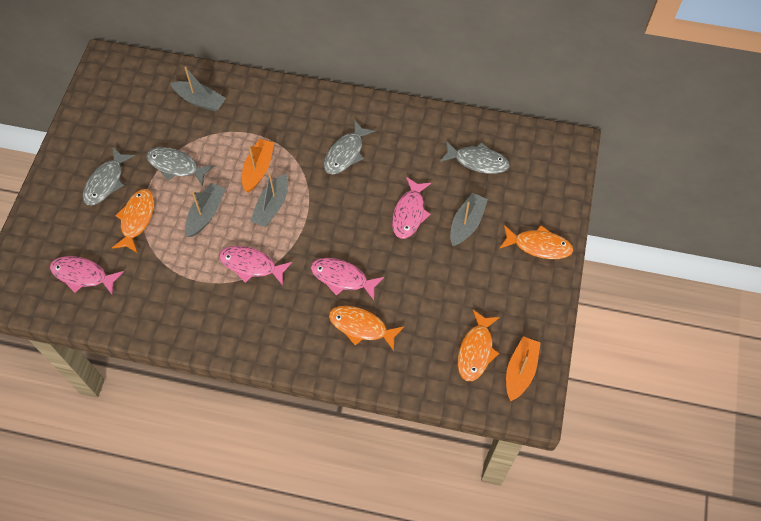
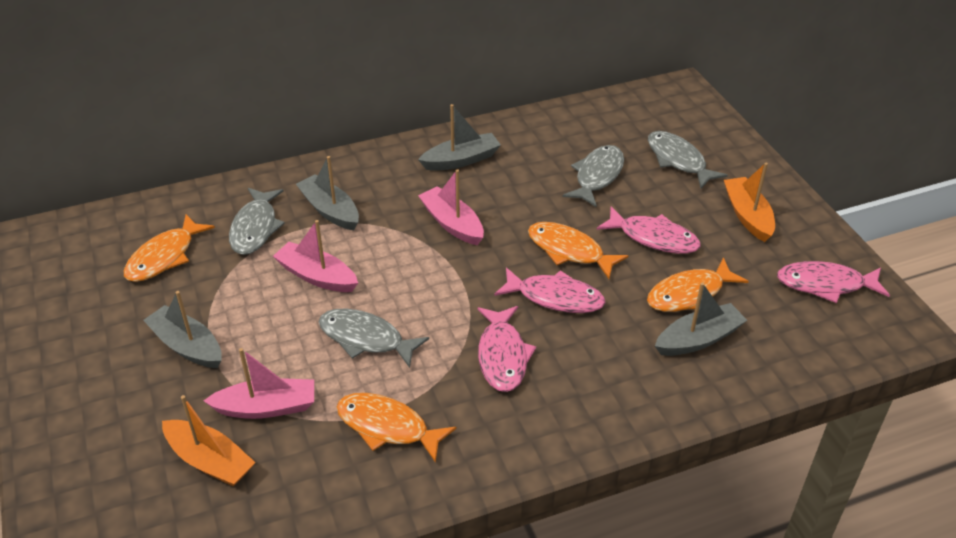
pink boat: none = 0 -> [204,348,314,419] [273,220,358,292] [418,169,484,245] = 3

